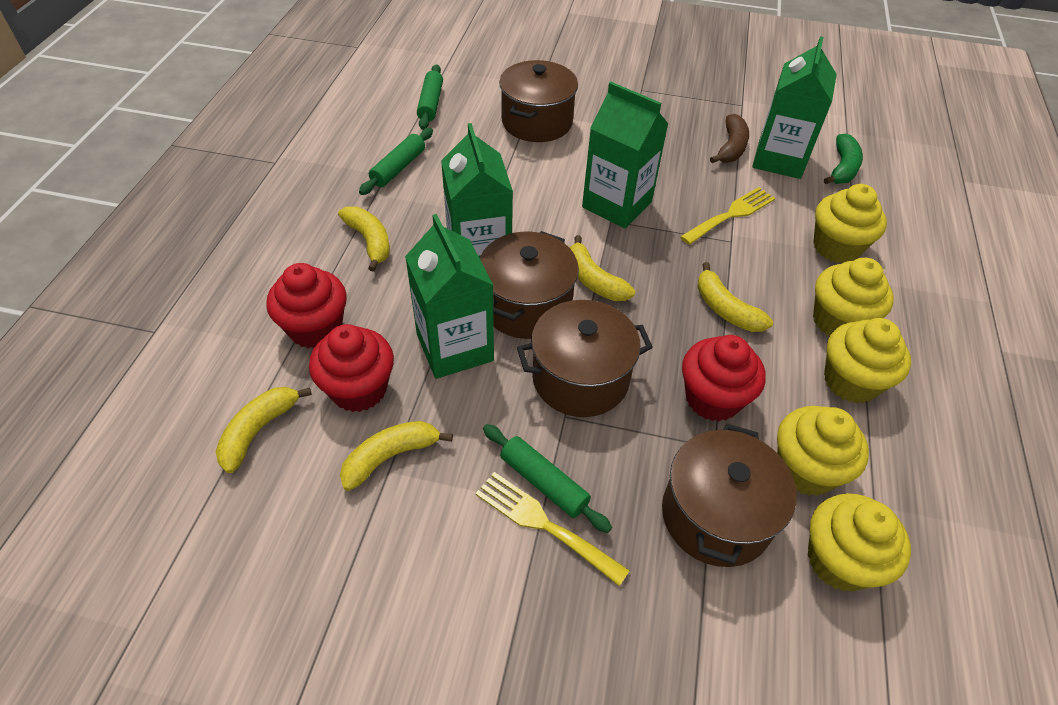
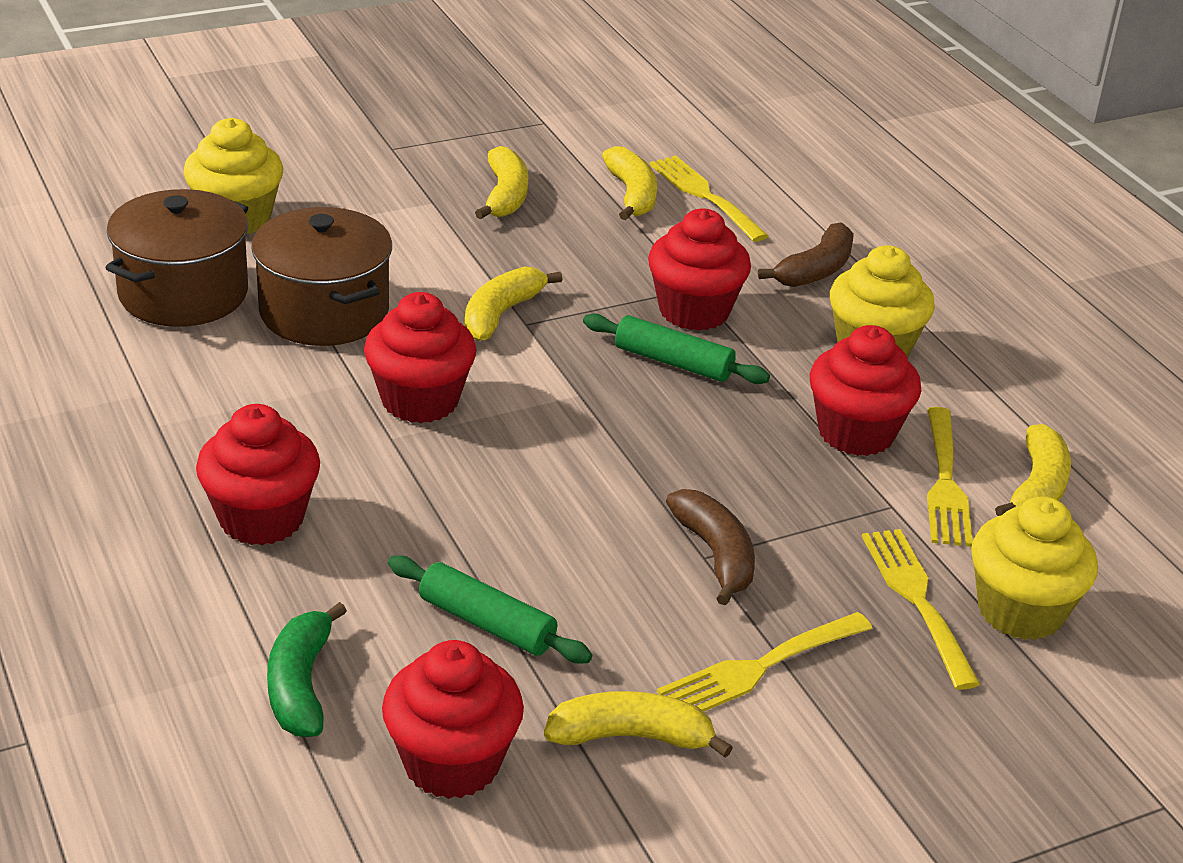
brown banana: [710,114,749,163] = 1 -> [666,489,755,605] [758,222,854,287] = 2
brown pot: [480,231,579,339] [499,60,578,142] [517,300,653,417] [662,423,797,567] = 4 -> [105,189,248,327] [251,207,392,346] = 2
green carton: [405,214,494,379] [441,123,513,258] [582,82,668,229] [752,36,837,179] = 4 -> none = 0
green rolling pin: [359,128,433,195] [417,65,443,130] [483,424,612,533] = 3 -> [388,555,592,663] [583,314,770,384] = 2
red cupcake: [266,263,347,349] [309,324,394,412] [682,335,766,422] = 3 -> [196,404,320,545] [364,292,476,423] [382,640,524,799] [648,209,751,331] [810,325,922,456] = 5
yellow cupcake: [777,406,869,496] [808,493,911,592] [813,184,887,263] [813,258,894,336] [824,318,911,403] = 5 -> [184,118,283,234] [830,245,935,357] [971,496,1098,640] = 3
yellow fork: [475,472,630,586] [680,187,775,245] = 2 -> [649,155,769,242] [657,612,873,712] [862,529,980,690] [927,407,973,547] = 4

